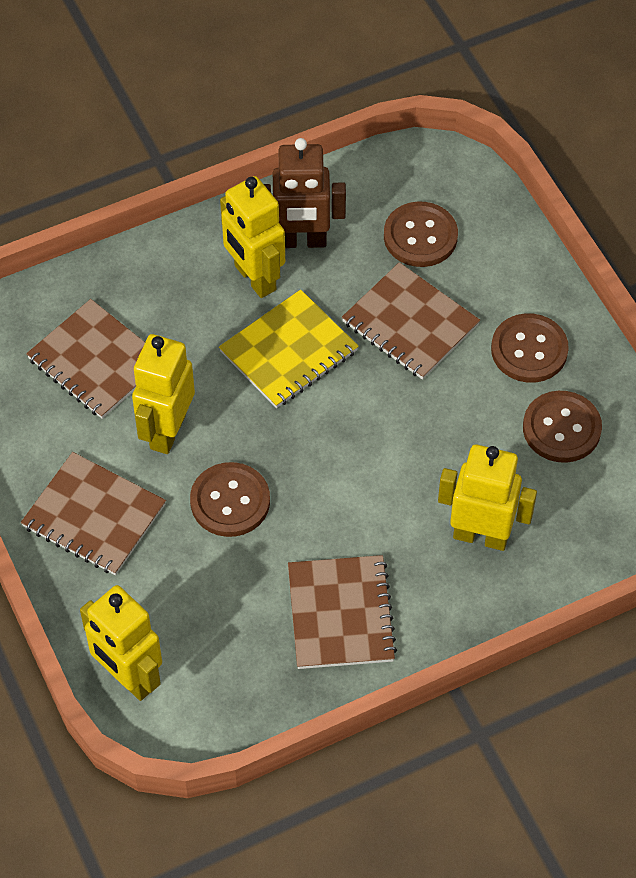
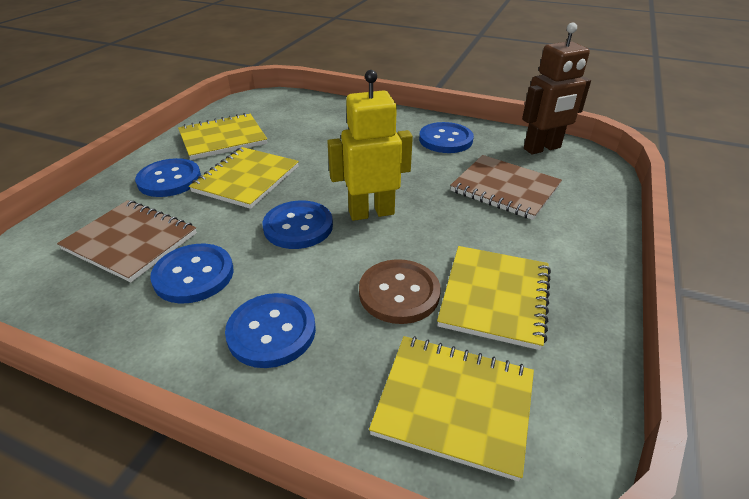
blue button: none = 0 -> [135,158,201,197] [150,244,234,303] [225,293,316,368] [262,201,333,249] [419,122,474,153] = 5
brown button: [190,462,270,537] [384,202,458,267] [491,313,569,383] [523,391,602,463] = 4 -> [359,259,441,324] = 1
brown notebook: [21,452,166,575] [26,299,145,419] [288,555,397,669] [342,262,480,380] = 4 -> [57,200,197,282] [450,155,562,220] = 2
yellow notebook: [219,290,359,408] = 1 -> [178,113,267,160] [189,147,299,209] [369,336,534,481] [437,246,551,350] = 4
yellow robot: [80,585,162,701] [132,334,195,454] [220,176,285,298] [438,444,537,551] = 4 -> [327,70,413,221] = 1

